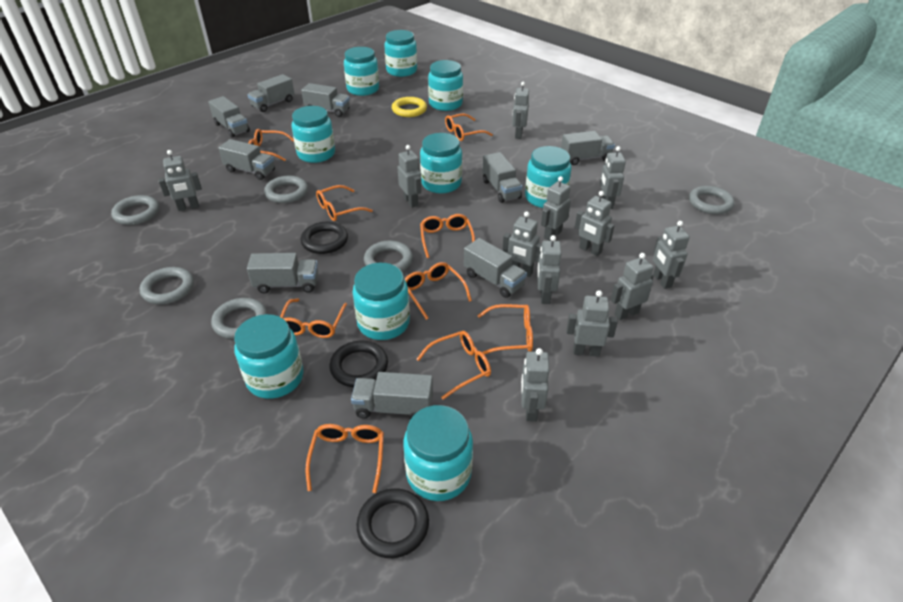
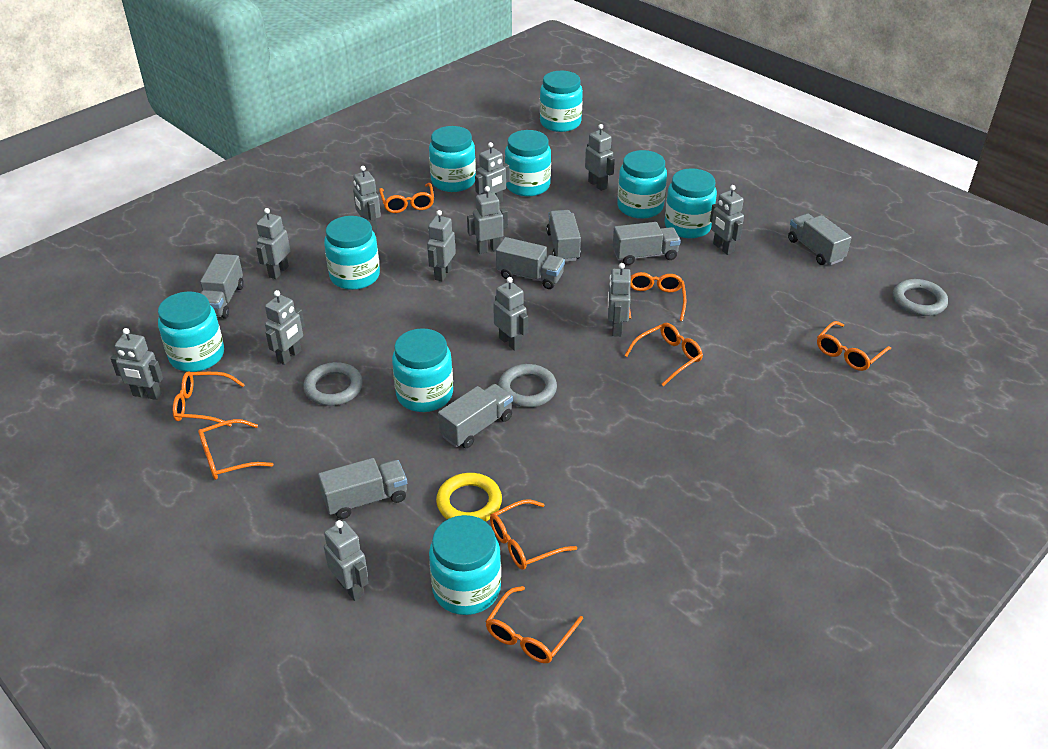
black ring: [301,222,348,254] [329,341,388,387] [357,488,429,558] = 3 -> none = 0
grey ring: [111,195,159,225] [139,267,194,304] [211,298,267,339] [264,176,308,203] [364,240,413,272] [689,186,735,214] = 6 -> [303,362,363,406] [498,364,557,407] [893,279,948,316] = 3
grey truck: [208,96,250,138] [218,139,275,180] [247,74,295,112] [247,253,318,294] [301,83,350,117] [351,372,433,420] [464,238,527,298] [482,152,522,203] [561,131,615,165] = 9 -> [200,254,244,318] [318,458,407,519] [438,384,513,448] [496,237,565,289] [546,210,581,262] [613,222,681,265] [788,214,852,265] = 7
orange glasses: [249,129,294,161] [280,299,347,338] [305,424,384,493] [316,185,373,221] [404,262,472,320] [417,331,491,400] [420,214,475,258] [445,113,493,141] [477,304,533,355] = 9 -> [173,372,245,427] [198,419,273,480] [379,183,434,213] [485,586,583,663] [490,499,577,570] [624,323,703,386] [629,272,686,321] [817,321,891,371] = 8

